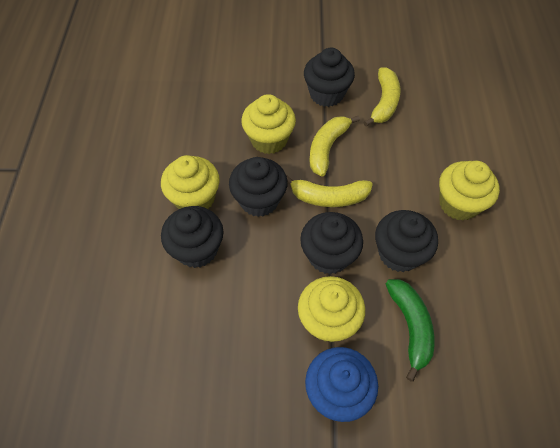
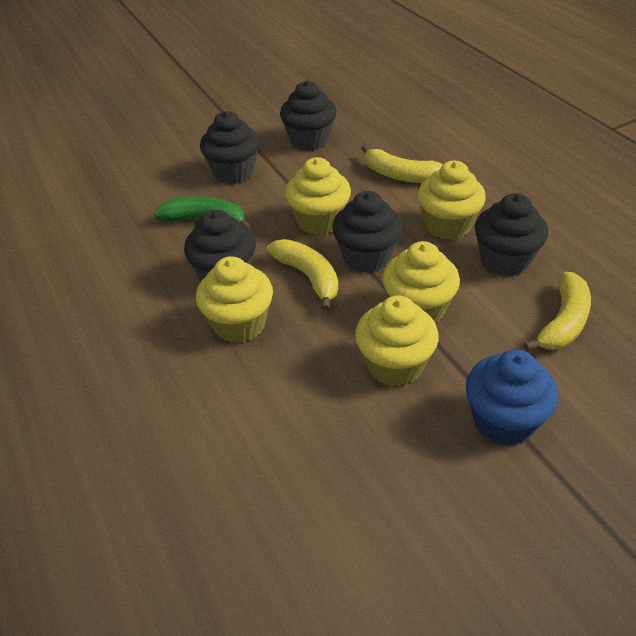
yellow cupcake: [161,155,220,209] [241,94,296,154] [298,276,365,342] [439,161,500,221] = 4 -> [196,256,273,343] [285,157,351,235] [355,295,439,386] [382,241,460,323] [418,161,486,240] = 5

